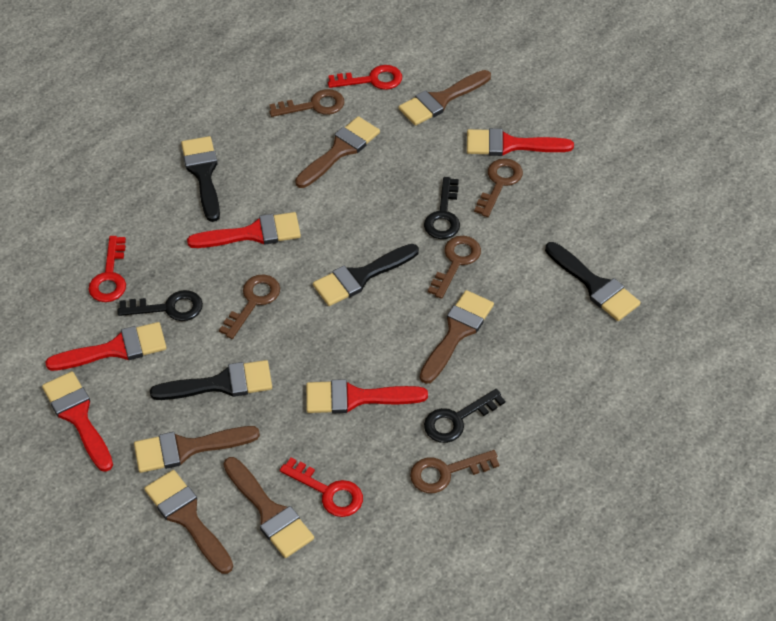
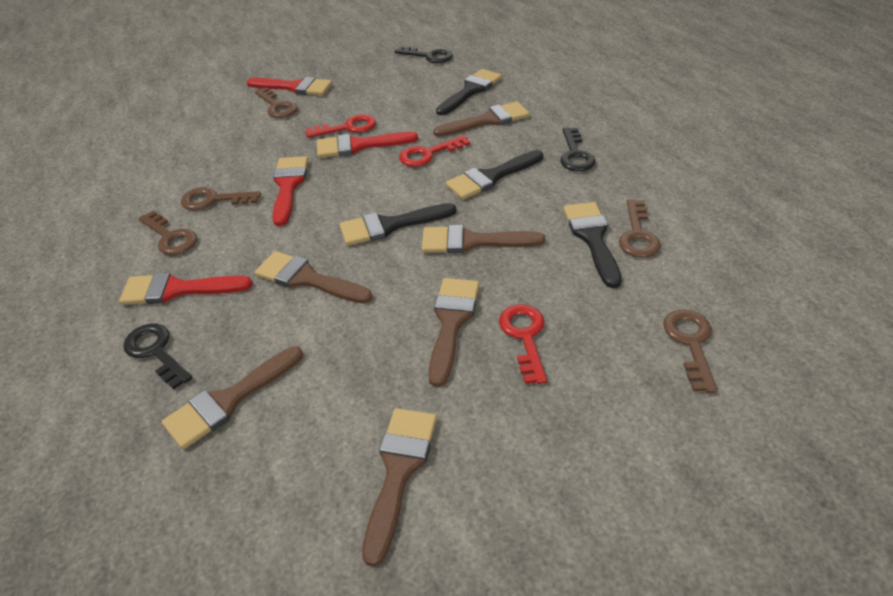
red brush: [42,371,113,472] [45,322,167,371] [187,212,301,248] [306,379,428,413] [467,128,574,156] = 5 -> [119,272,253,305] [246,77,332,95] [272,156,308,226] [317,132,418,158] = 4

